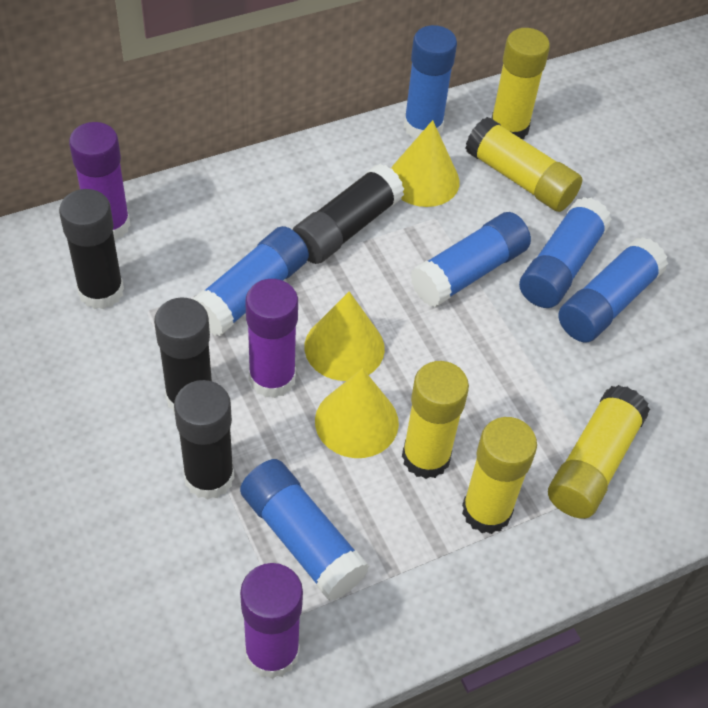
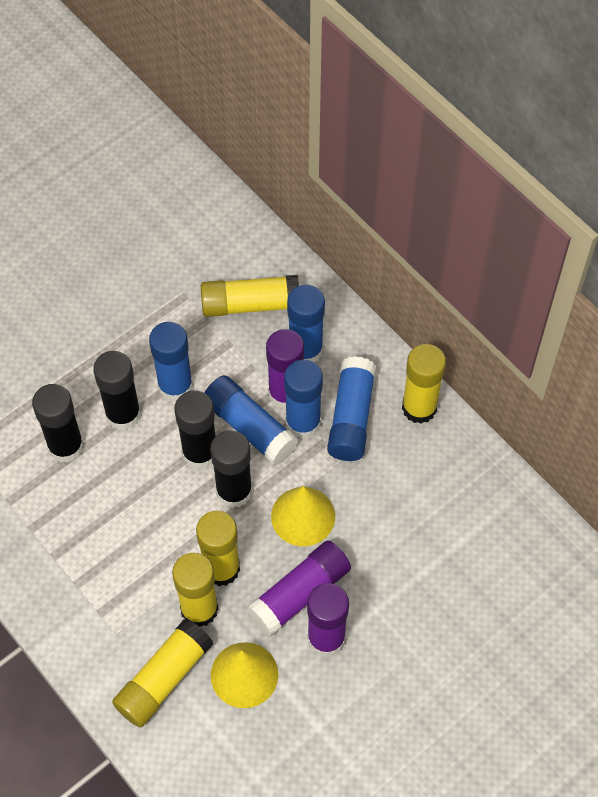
blue glue stick: [193,226,309,336] [240,459,369,601] [404,25,457,138] [410,212,531,307] [519,197,611,308] [558,237,668,342] = 6 -> [149,322,193,402] [205,375,298,465] [284,359,323,439] [287,285,325,362] [327,356,376,461] = 5
yellow cone: [305,291,385,381] [315,368,399,458] [391,120,460,207] = 3 -> [211,642,278,708] [271,486,335,546] = 2

